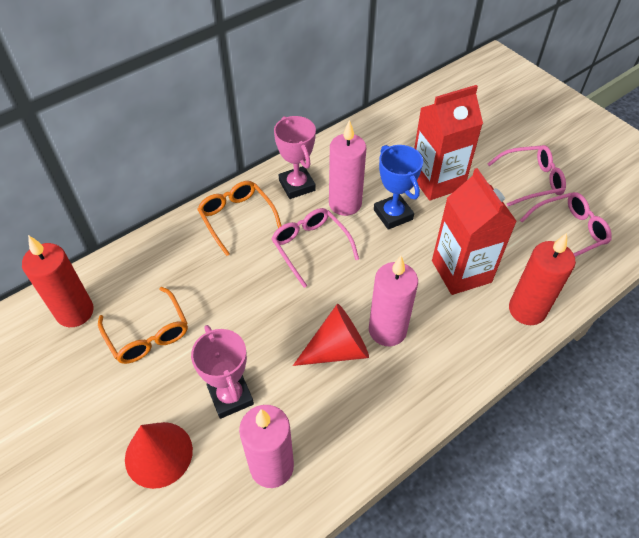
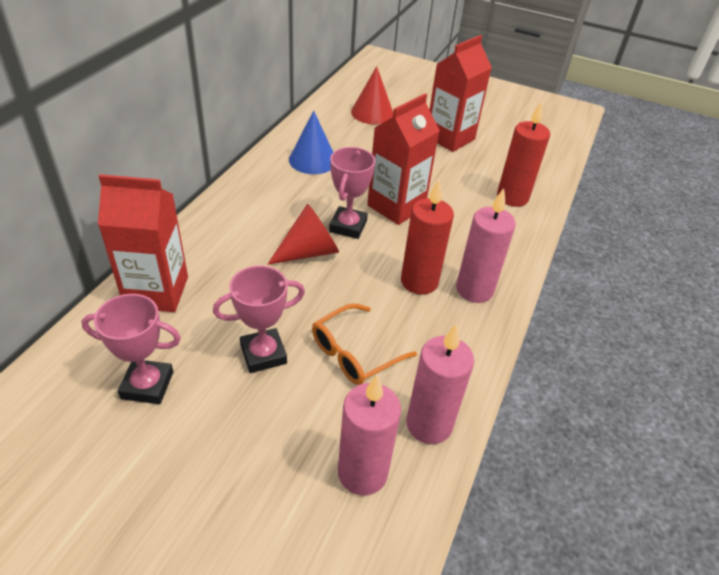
blue cone: none = 0 -> [289,111,333,174] = 1
blue trophy: [374,145,423,230] = 1 -> none = 0
orange glasses: [98,287,188,364] [197,181,281,256] = 2 -> [312,303,417,385] = 1
pink glasses: [271,208,359,288] [488,145,566,206] [520,192,612,257] = 3 -> none = 0
pink trophy: [191,325,254,419] [274,116,316,199] = 2 -> [81,294,181,404] [213,265,305,373] [329,147,375,239] = 3
red carton: [414,85,483,201] [432,168,517,295] = 2 -> [98,174,188,312] [367,94,440,225] [429,35,492,152] = 3

